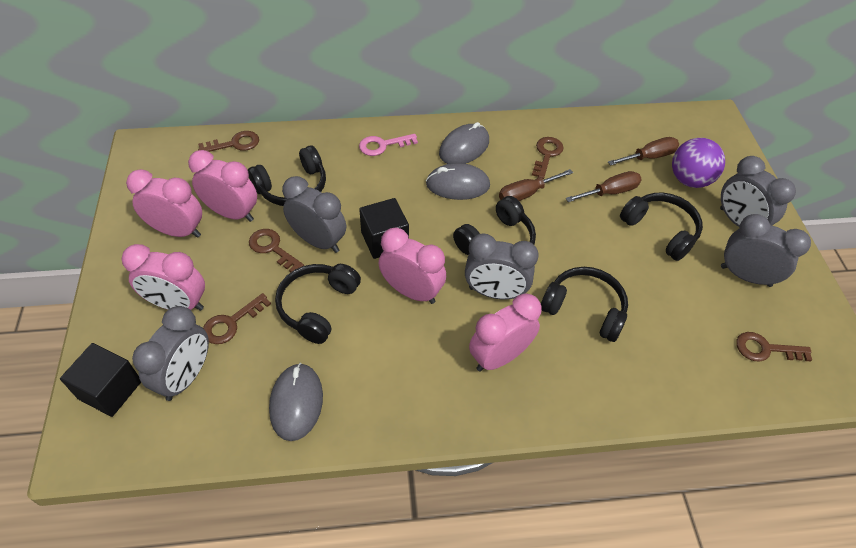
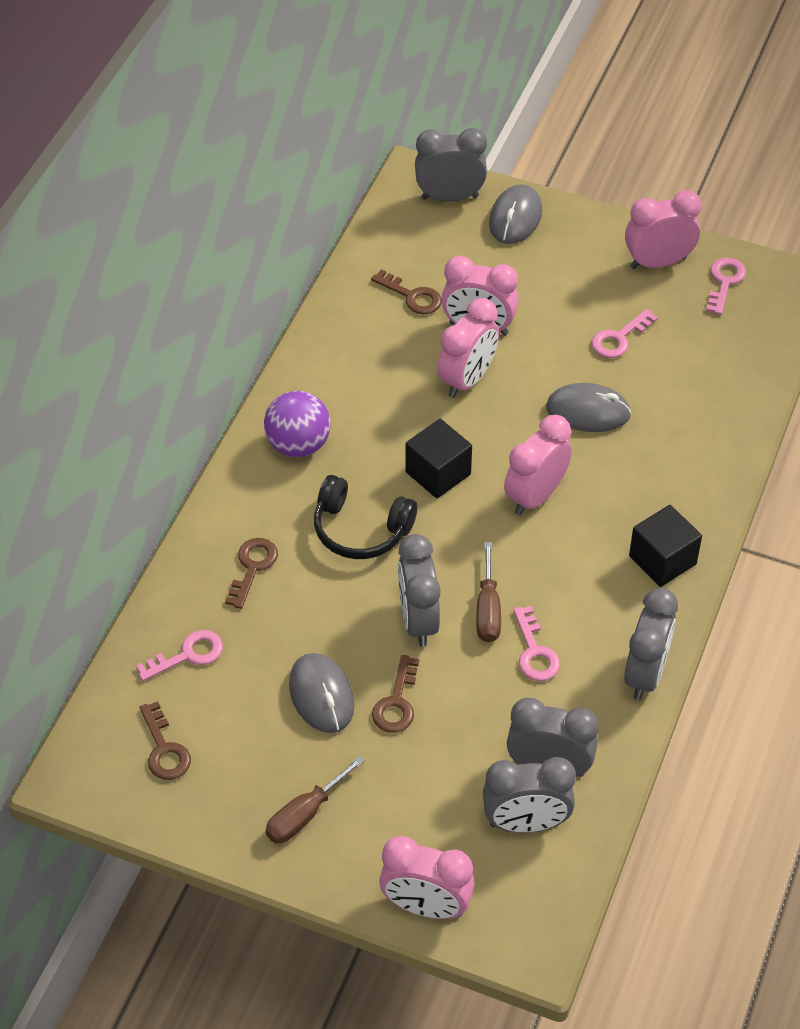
black headphones: [248,146,326,206] [275,264,361,344] [453,196,536,255] [541,267,628,342] [620,193,703,261] = 5 -> [314,475,417,559] = 1
brown key: [198,131,259,152] [203,293,271,344] [249,229,304,272] [532,137,564,179] [736,332,812,362] = 5 -> [140,701,191,780] [225,538,278,609] [371,269,442,314] [372,655,419,733] = 4
brown screwdriver: [499,169,573,201] [566,171,642,202] [608,137,679,166] = 3 -> [266,756,365,843] [476,542,501,642] = 2
pink key: [359,134,418,156] = 1 -> [136,630,223,681] [513,606,560,681] [592,309,658,358] [706,258,746,315] = 4

